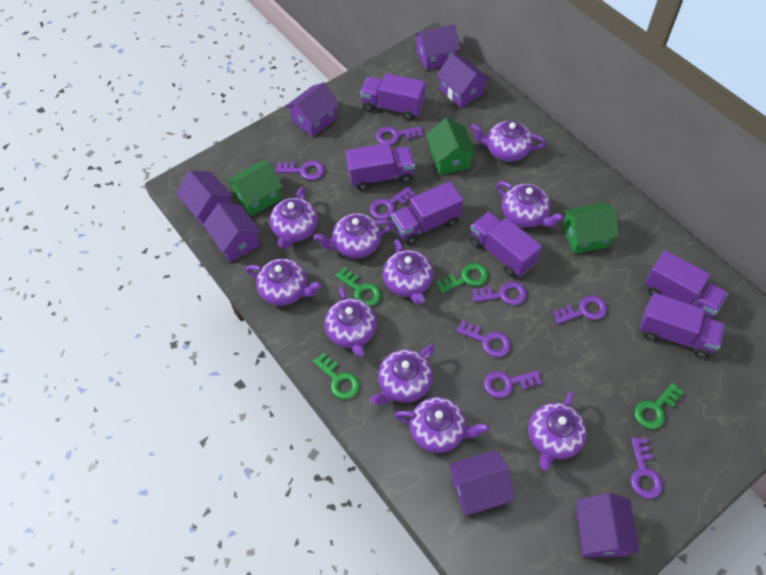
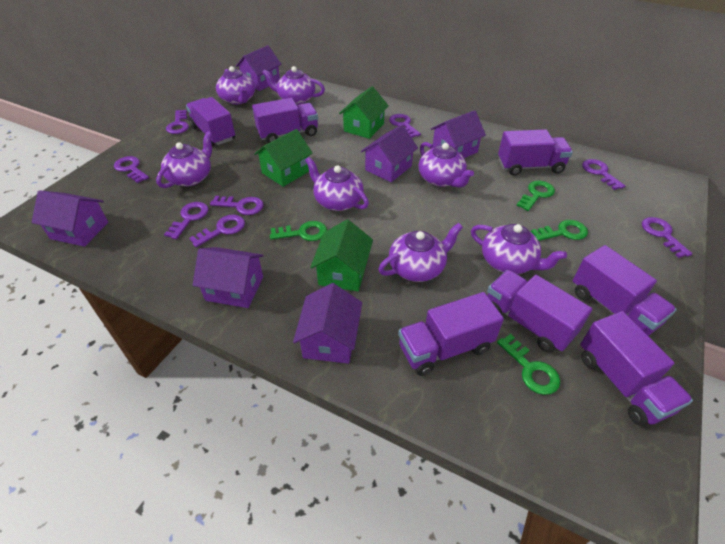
purple house: [176,170,233,228] [203,203,261,262] [285,82,340,137] [414,24,461,70] [436,53,490,108] [449,450,516,516] [576,493,640,557] = 7 -> [32,190,108,247] [193,247,264,308] [236,45,282,91] [293,283,362,364] [361,125,418,182] [430,110,486,158] = 6
purple teapot: [246,259,321,306] [270,187,318,250] [314,213,393,258] [324,287,377,357] [370,345,435,405] [383,239,433,305] [395,397,489,453] [471,121,546,162] [496,181,564,227] [529,391,587,471] = 10 -> [156,131,212,188] [216,66,255,105] [262,66,325,105] [305,157,369,211] [378,223,463,282] [419,142,474,188] [471,224,567,274] = 7
purple truck: [346,143,415,191] [360,73,425,121] [391,181,463,245] [470,211,542,277] [640,293,725,359] [645,250,728,319] = 6 -> [186,97,235,146] [252,98,318,143] [398,292,504,376] [487,270,592,352] [498,129,573,176] [573,245,677,336] [580,311,693,426] = 7

